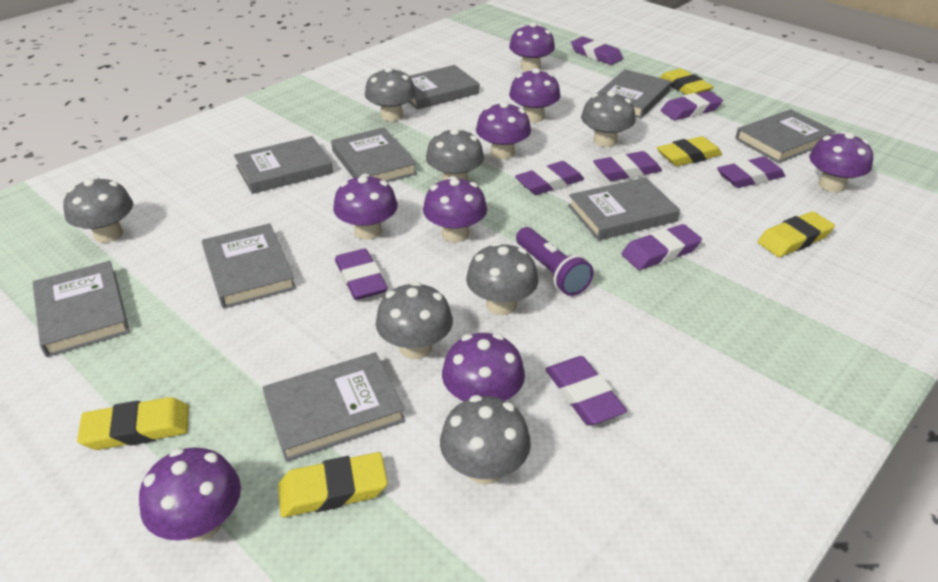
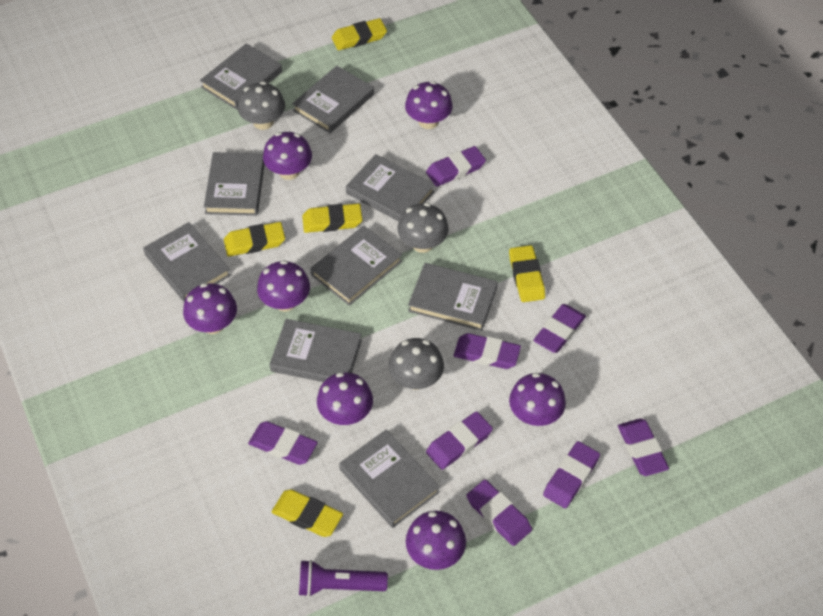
grey mushroom: [63,177,133,243] [365,67,416,121] [376,281,453,359] [426,128,484,181] [440,395,531,484] [466,242,538,315] [581,91,636,147] = 7 -> [238,81,285,130] [389,338,444,390] [397,202,449,253] = 3
purple mushroom: [139,447,241,542] [333,174,398,240] [423,176,487,242] [442,333,525,401] [476,102,531,159] [509,22,555,72] [509,68,561,122] [809,131,873,192] = 8 -> [183,283,237,334] [257,260,310,312] [263,132,312,180] [317,372,373,425] [405,81,453,129] [406,511,466,570] [509,373,566,426] = 7

